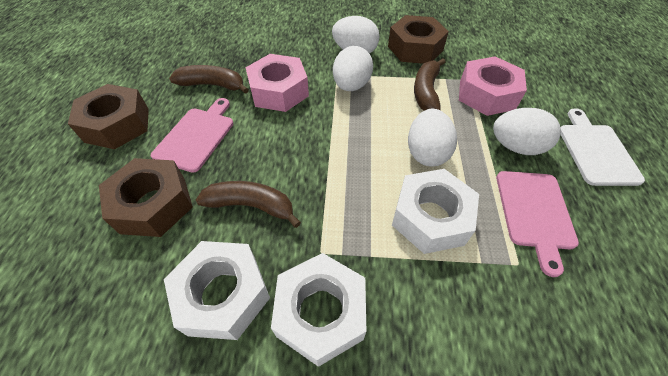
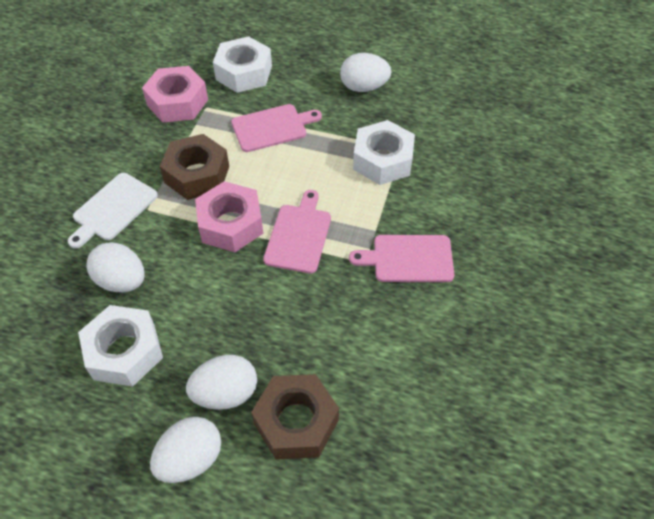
brown banana: [169,65,249,94] [196,181,301,228] [414,58,446,111] = 3 -> none = 0
brown nut: [68,84,149,149] [99,158,193,237] [388,15,449,64] = 3 -> [160,134,229,200] [251,374,339,460] = 2
pink cutting board: [151,98,233,173] [496,171,579,277] = 2 -> [231,104,322,152] [263,190,331,274] [349,235,454,282] = 3

